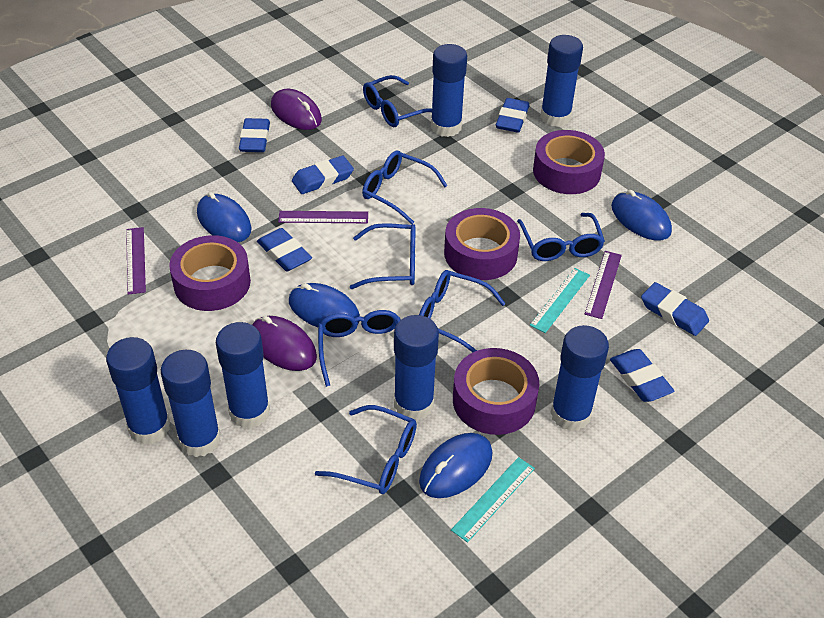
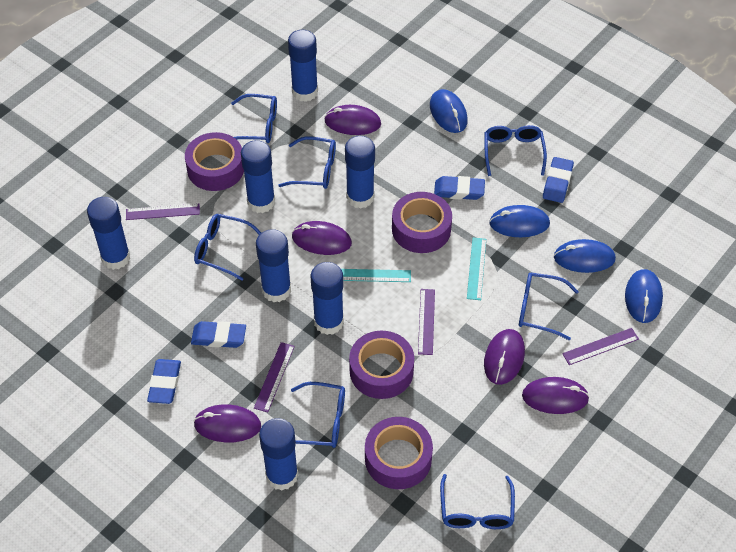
blue eraser: [239,118,270,152] [257,228,312,271] [292,156,354,194] [496,98,530,133] [610,349,674,402] [641,282,709,336] = 6 -> [147,359,181,404] [191,321,246,348] [434,176,485,200] [543,157,574,203] = 4
purple mouse: [252,316,317,371] [271,89,322,130] = 2 -> [194,404,261,442] [292,221,352,255] [324,105,381,135] [484,329,525,385] [522,377,590,414] = 5
purple ruler: [126,227,146,294] [278,211,368,223] [585,251,622,319] = 3 -> [126,203,200,220] [254,342,295,412] [418,289,435,355] [562,328,639,365] = 4

